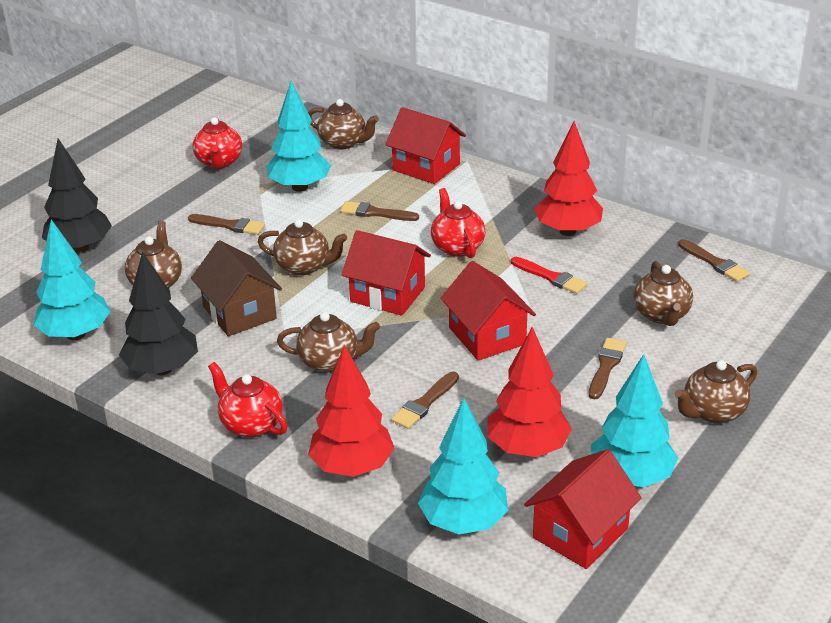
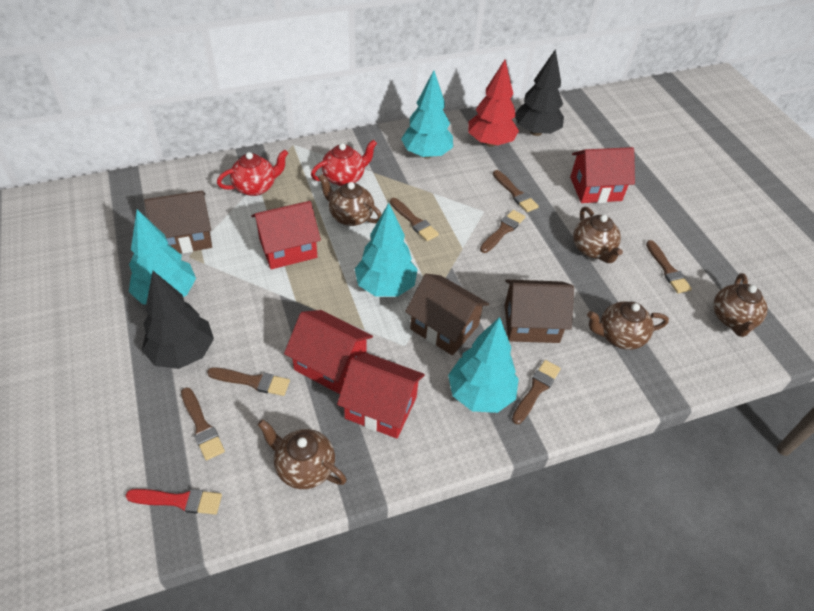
brown brush: [188,214,265,235] [340,201,419,221] [391,372,459,429] [589,338,627,399] [678,239,750,282] = 5 -> [181,387,225,461] [207,367,290,396] [390,198,439,241] [480,210,525,253] [493,170,539,212] [512,360,561,424] [646,240,692,294] = 7
brown house: [191,240,282,336] = 1 -> [144,190,212,254] [405,274,489,355] [505,280,574,343] = 3
brown teapot: [125,221,182,289] [258,219,347,276] [277,312,380,373] [308,99,379,150] [633,261,693,326] [675,360,757,424] = 6 -> [258,419,347,489] [318,174,382,226] [573,207,623,263] [587,301,669,350] [713,273,768,337] = 5
red teapot: [193,117,242,169] [208,362,287,438] [431,188,485,258] = 3 -> [217,150,288,196] [311,140,377,186] = 2
red tree: [308,345,395,477] [488,327,572,457] [534,121,603,236] = 3 -> [468,60,519,147] = 1

